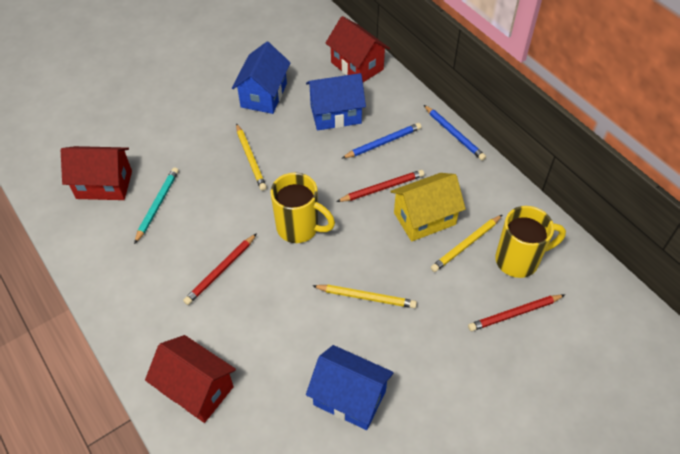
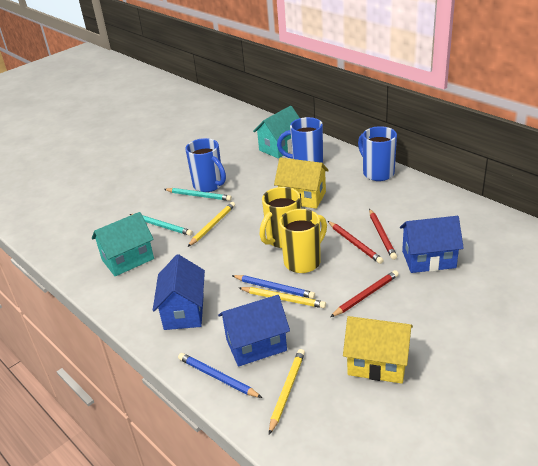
blue mug: none = 0 -> [185,138,226,192] [277,117,323,163] [358,126,397,181] = 3
red house: [61,146,132,200] [145,335,236,423] [326,16,390,82] = 3 -> none = 0
turquoise house: none = 0 -> [92,212,154,276] [253,106,300,158] = 2
turquoise pencil: [134,168,179,244] = 1 -> [130,214,193,236] [164,188,232,201] = 2
yellow house: [390,173,466,241] = 1 -> [274,157,329,209] [343,316,413,384] = 2

